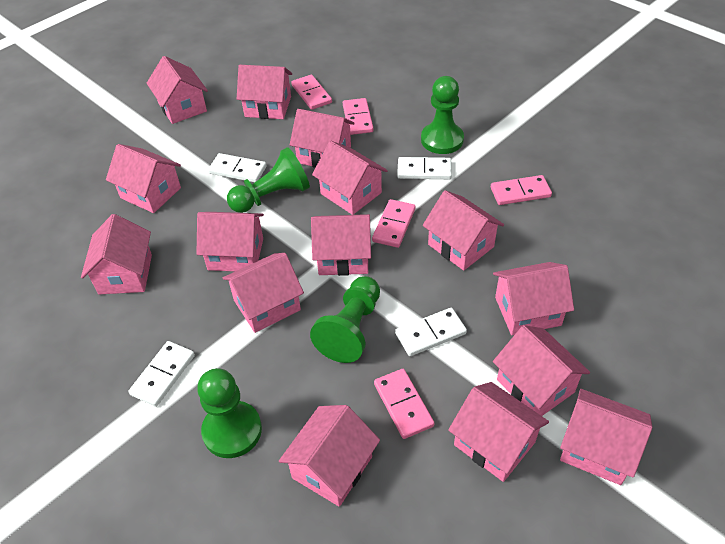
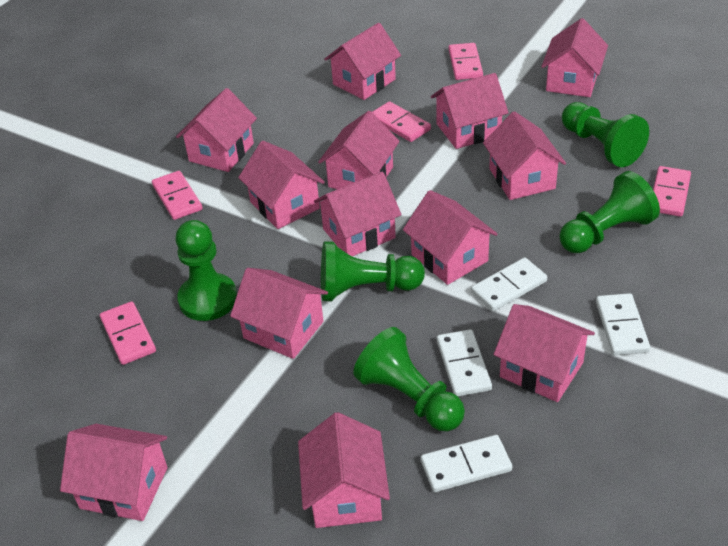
green pawn: [197,368,262,458] [227,147,310,213] [310,276,380,363] [421,76,464,154] = 4 -> [175,220,237,321] [321,241,425,301] [353,327,465,431] [559,171,660,253] [562,102,649,167] = 5
pink house: [81,214,152,294] [106,144,181,213] [147,56,208,124] [196,212,264,271] [223,253,304,333] [237,65,292,119] [279,405,380,507] [290,109,355,168] [311,214,371,276] [312,141,388,215] [423,190,504,271] [448,382,549,482] [493,262,574,335] [493,325,590,416] [560,389,652,485] = 15 -> [60,424,167,521] [176,88,257,172] [230,268,328,359] [238,141,325,229] [298,412,390,528] [314,172,401,256] [318,111,400,189] [324,23,401,100] [403,190,497,285] [431,73,508,149] [483,111,566,200] [494,304,595,402] [541,18,608,97] = 13

